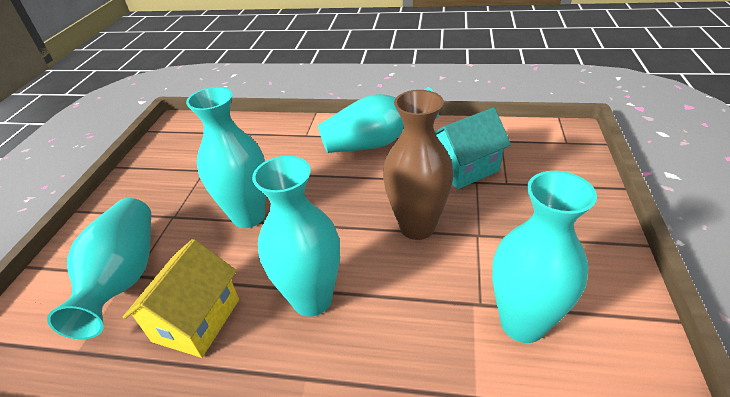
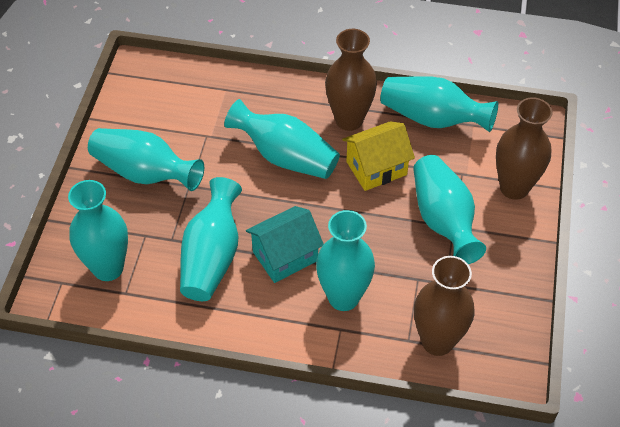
brown vase: [383,90,454,240] = 1 -> [325,29,377,131] [414,256,475,356] [496,97,553,200] = 3
turquoise vase: [47,198,151,339] [186,87,266,228] [252,156,340,317] [318,87,439,153] [492,171,597,343] = 5 -> [68,180,128,281] [88,128,204,191] [180,177,242,301] [224,99,340,179] [316,210,375,311] [380,76,498,132] [413,155,486,264] = 7

